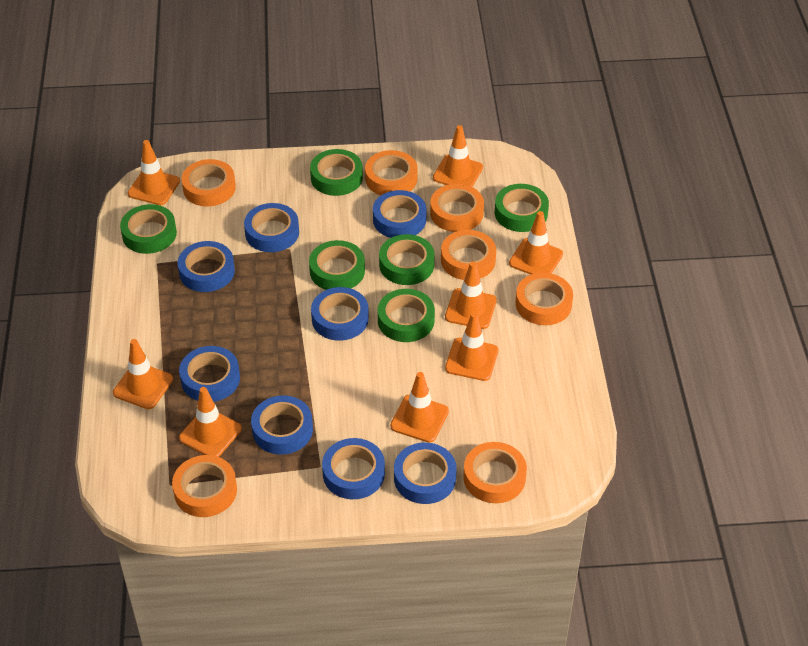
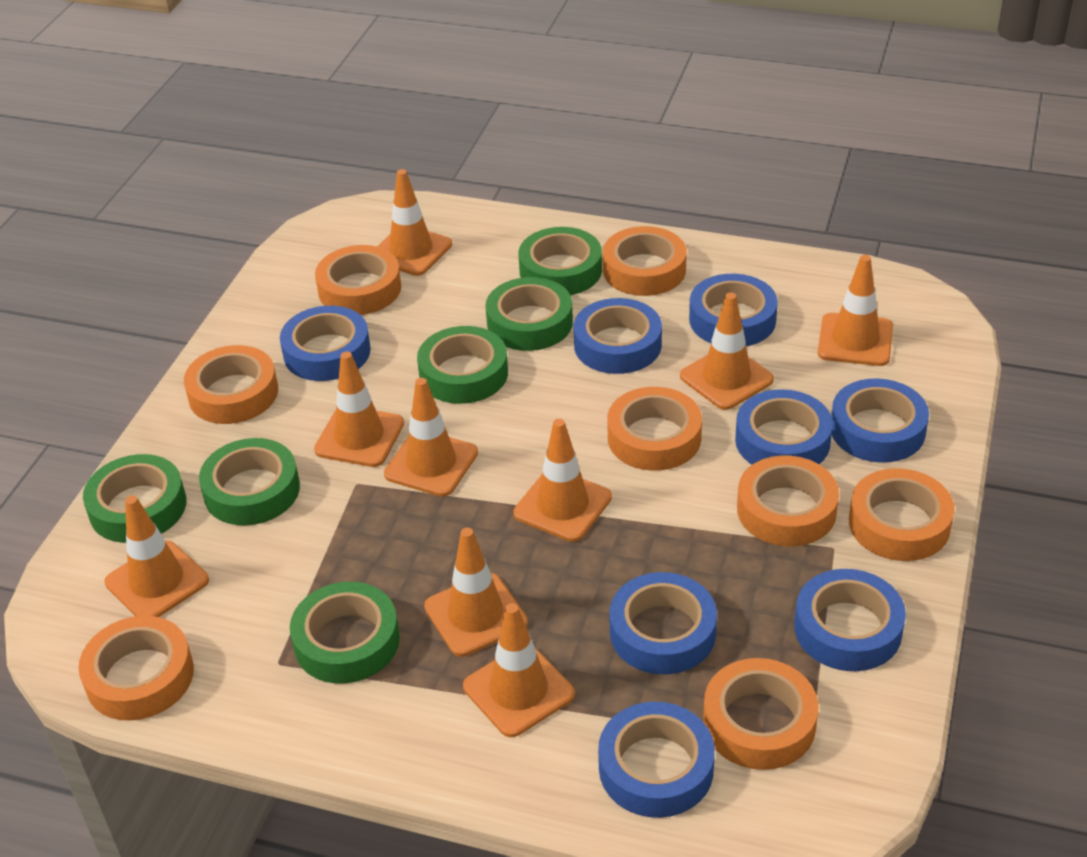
orange tape: [172,455,237,517] [181,159,236,206] [365,150,418,195] [430,184,484,232] [441,230,496,280] [463,442,527,503] [516,273,573,325] = 7 -> [78,616,194,721] [184,345,278,424] [315,245,401,315] [603,226,687,296] [607,387,702,471] [703,658,818,770] [737,455,839,546] [849,468,955,561] = 8
orange traffic cone: [113,339,173,409] [128,140,180,205] [179,387,242,457] [390,372,449,443] [433,125,483,187] [445,262,497,329] [445,312,498,381] [509,211,563,275] = 8 -> [104,495,209,617] [314,351,404,467] [377,169,452,276] [384,378,478,497] [424,528,528,657] [463,603,575,737] [513,419,612,542] [680,292,774,410] [818,255,893,366] = 9

